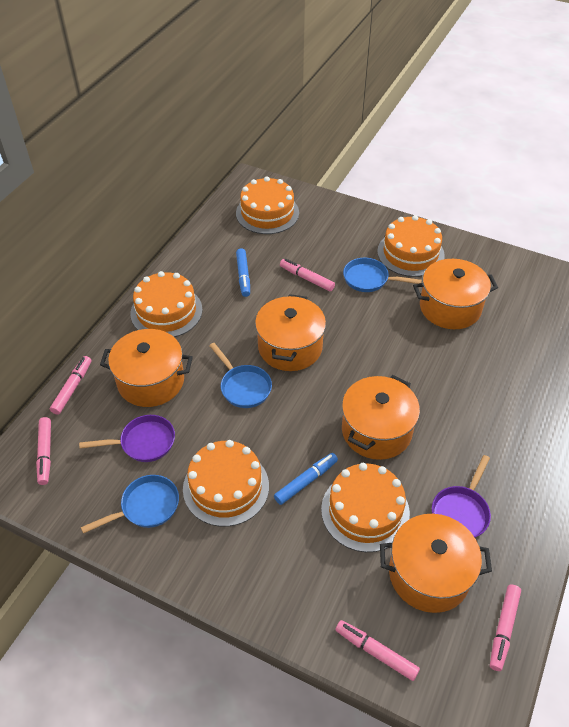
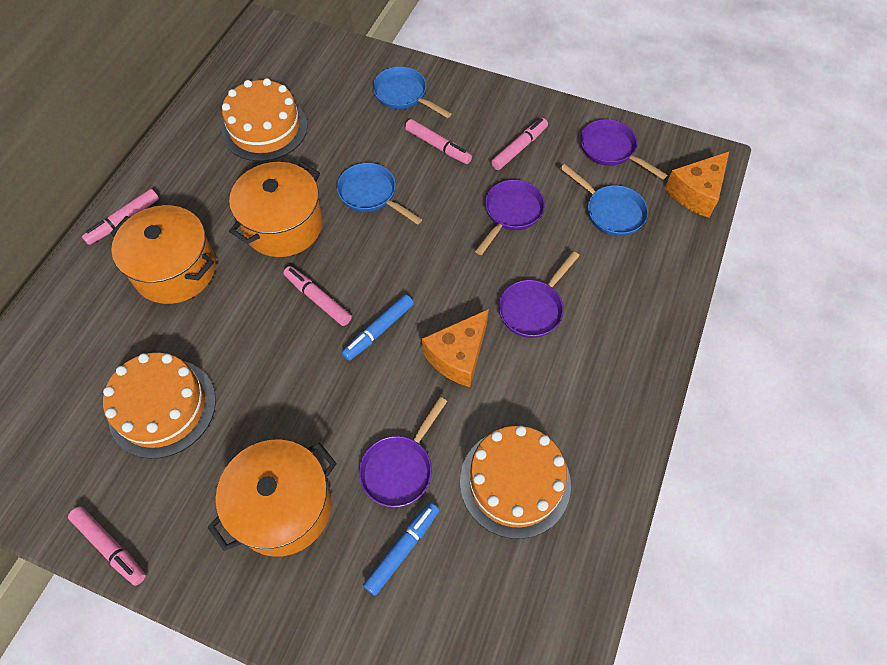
orange cake: [130,271,202,337] [183,440,269,527] [236,176,299,234] [321,463,410,552] [377,215,445,277] = 5 -> [103,353,216,459] [222,78,307,161] [460,425,571,539] = 3
orange cheese: none = 0 -> [422,309,489,387] [665,152,729,218] = 2
orange pot: [100,329,193,407] [255,294,326,371] [342,375,420,460] [380,514,492,613] [413,259,498,329] = 5 -> [110,205,216,304] [208,440,337,557] [229,162,323,257] = 3
purple pan: [79,415,175,462] [432,455,491,538] = 2 -> [359,397,447,507] [475,180,545,255] [499,251,580,338] [580,119,667,180] = 4

